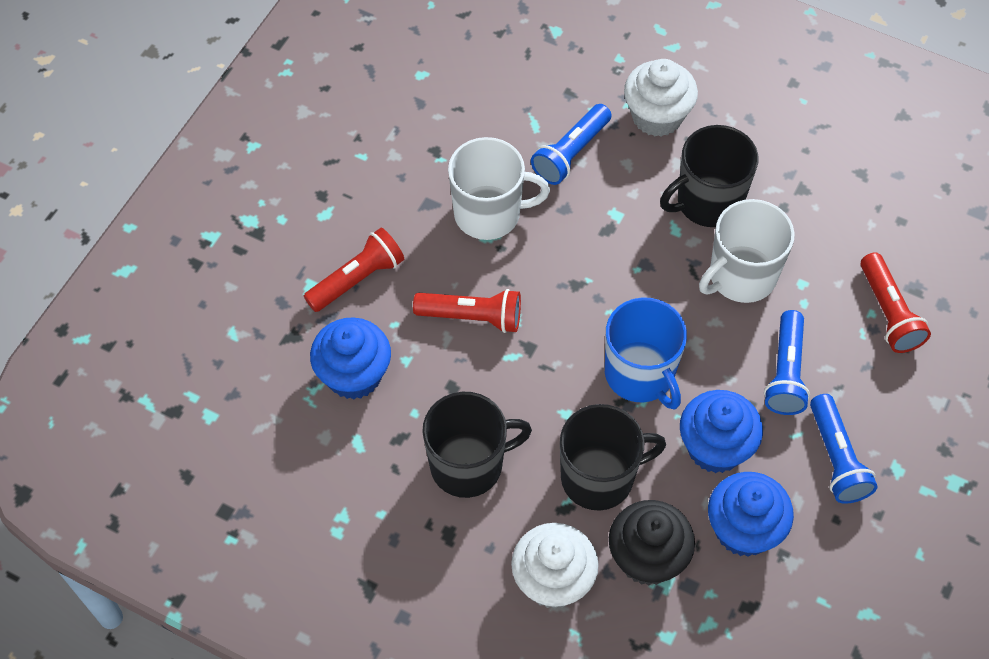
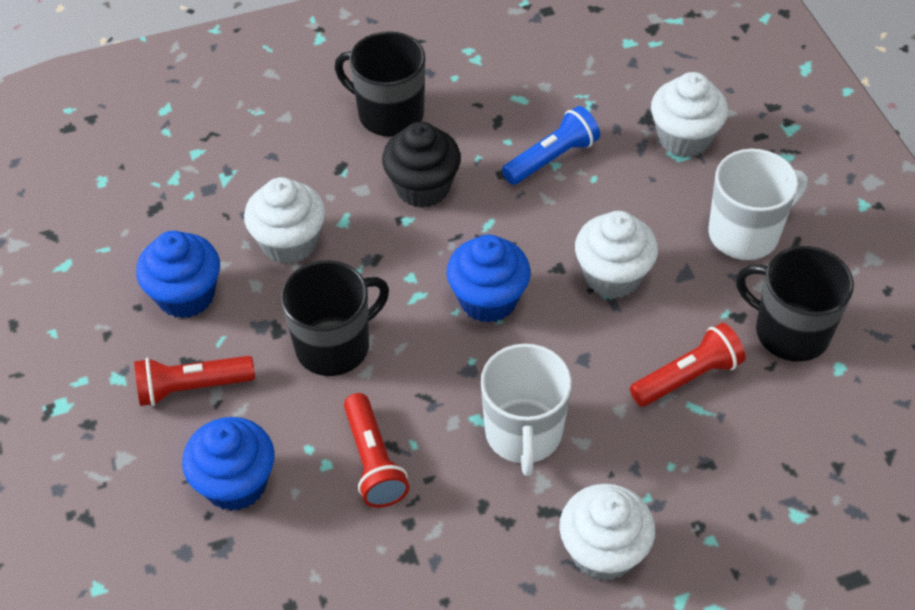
blue flashlight: [531,104,611,185] [764,310,810,415] [810,394,878,504] = 3 -> [502,106,600,185] = 1
blue mug: [605,297,687,409] = 1 -> none = 0
white cupcake: [511,523,599,609] [624,59,698,137] = 2 -> [244,177,325,264] [559,484,655,581] [575,211,658,299] [651,72,728,158] = 4

